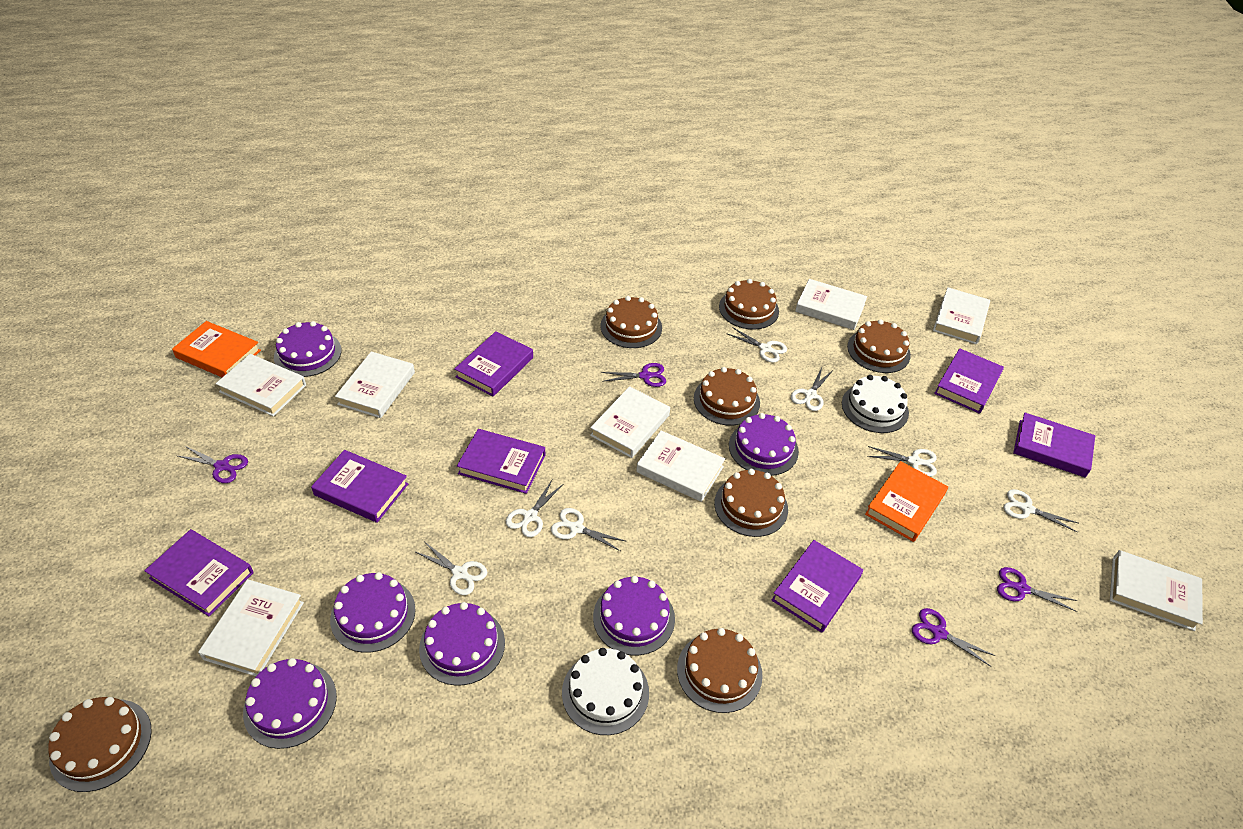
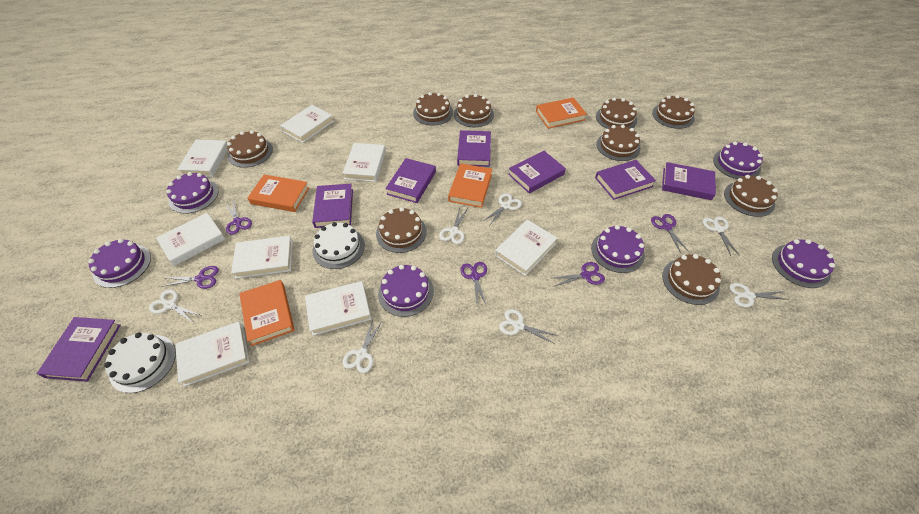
brown cake: [48,697,152,792] [600,296,662,348] [677,628,763,713] [694,367,760,425] [714,469,788,537] [719,279,779,330] [847,319,911,373] = 7 -> [227,130,273,168] [376,207,426,253] [413,92,453,126] [454,94,494,127] [596,98,637,129] [596,125,640,161] [652,95,695,129] [662,254,721,305] [724,175,778,217] = 9
orange book: [172,321,261,377] [865,461,948,542] = 2 -> [239,280,295,346] [248,175,309,212] [448,163,492,208] [536,97,587,129] = 4
purple scissors: [178,446,248,483] [601,363,666,387] [912,608,996,667] [997,567,1077,612] = 4 -> [161,266,219,289] [225,200,252,235] [460,262,487,306] [553,262,605,286] [651,214,689,253] = 5

